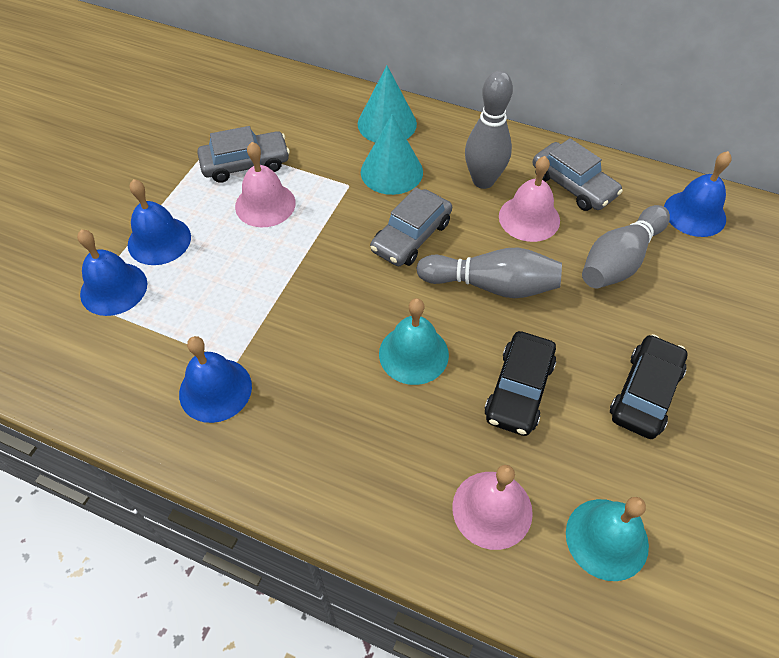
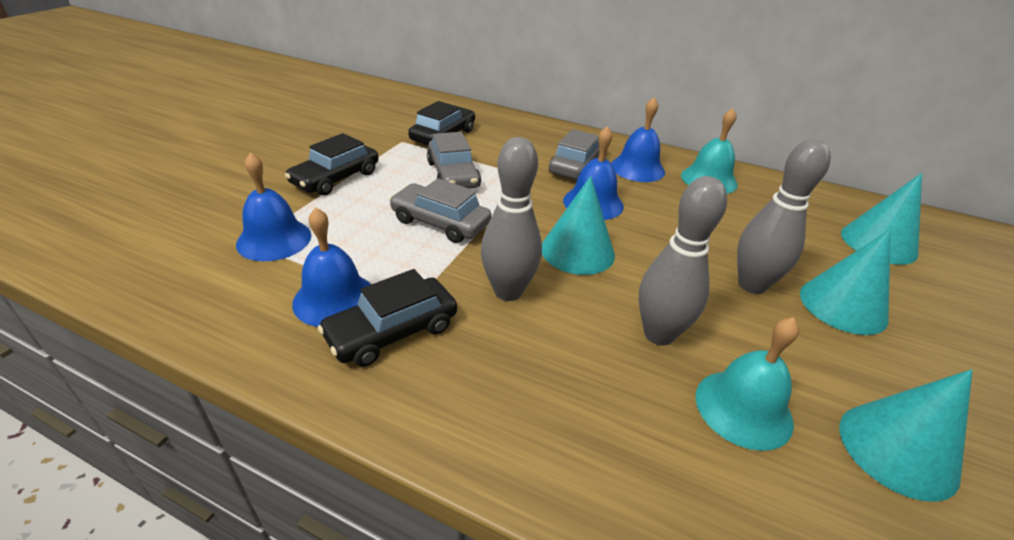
black car: [484,331,556,436] [610,334,687,439] = 2 -> [285,133,379,196] [318,269,457,367] [408,101,475,145] = 3
pink bell: [235,142,296,228] [452,465,533,550] [499,156,560,242] = 3 -> none = 0
turquoise cone: [358,66,417,142] [361,114,423,195] = 2 -> [542,176,615,275] [800,230,891,335] [840,369,973,502] [841,173,922,265] = 4

